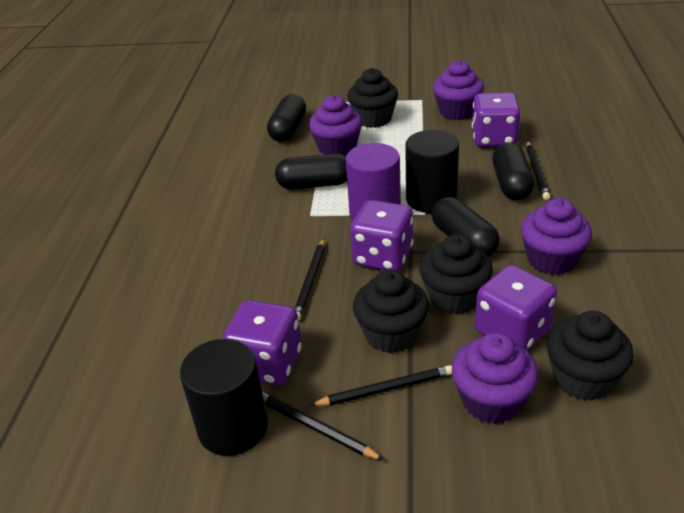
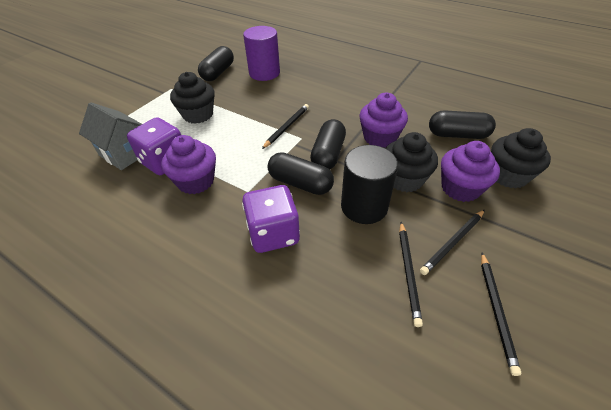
black cupcake: [347,68,398,128] [353,270,429,353] [420,234,493,314] [547,311,634,401] = 4 -> [170,72,215,124] [386,132,438,192] [491,128,551,188] = 3
black cylinder: [180,339,268,456] [405,130,459,213] = 2 -> [341,145,398,224] = 1
grey house: none = 0 -> [79,102,142,170] = 1
purple cupcake: [309,95,362,156] [433,60,484,120] [452,333,538,424] [521,198,592,275] = 4 -> [161,135,216,194] [359,93,408,148] [441,141,500,202] = 3
purple dice: [223,300,302,386] [350,200,413,271] [472,92,521,147] [475,265,557,350] = 4 -> [127,117,181,175] [242,185,300,253] = 2

